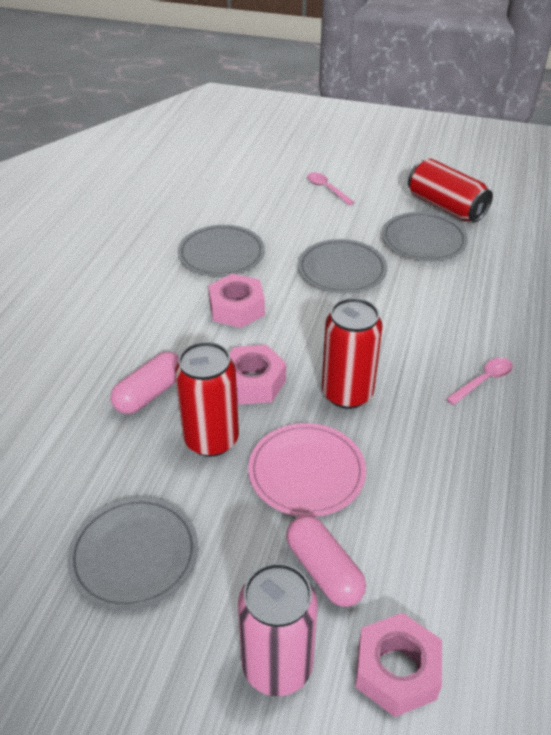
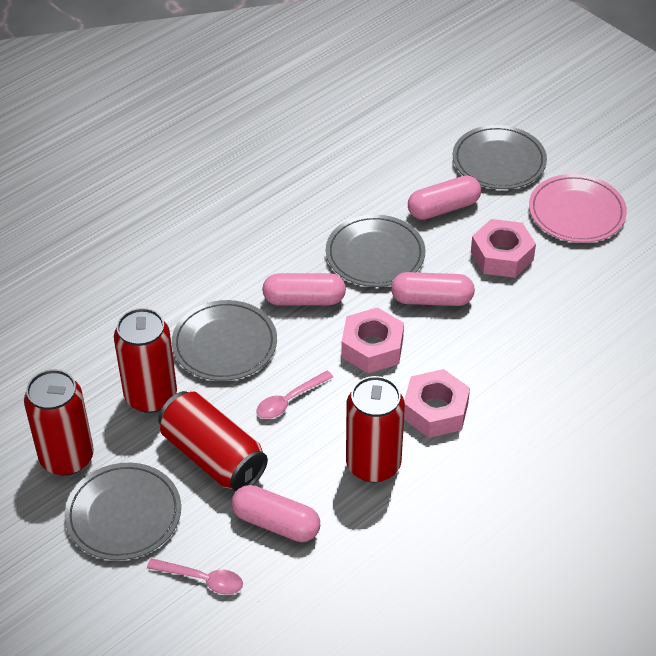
pink can: [238,563,318,696] = 1 -> none = 0
pink capsule: [111,352,179,414] [286,515,366,607] = 2 -> [232,485,320,542] [262,273,346,305] [391,272,475,306] [408,175,481,220] = 4
red can: [175,342,239,457] [322,298,383,409] [408,158,493,222] = 3 -> [24,369,94,476] [114,308,177,413] [158,391,268,492] [346,376,405,483] = 4

